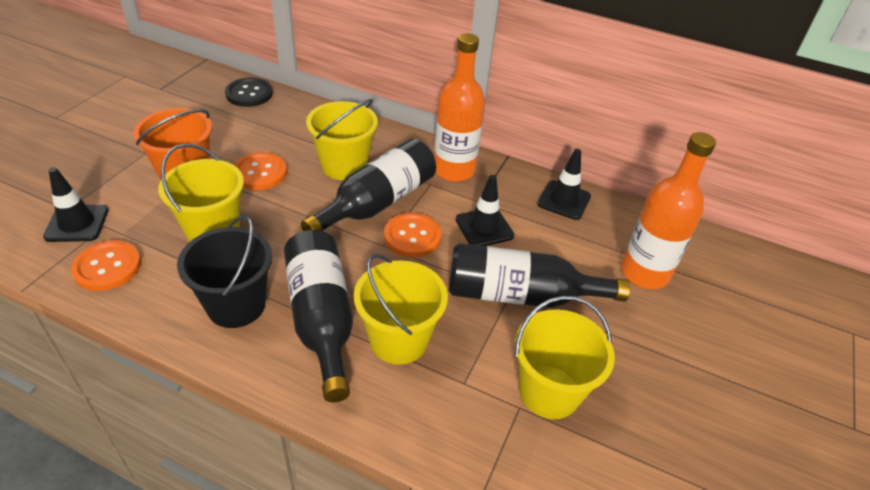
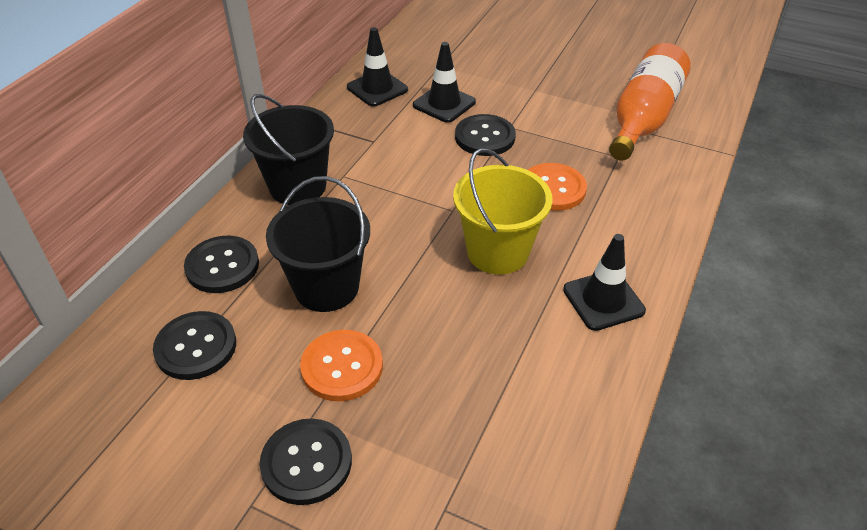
black bottle: [284,230,353,403] [301,139,436,231] [449,243,630,308] = 3 -> none = 0
black bucket: [177,215,272,328] = 1 -> [243,94,334,205] [266,176,370,312] = 2
black button: [225,78,273,107] = 1 -> [153,311,236,380] [184,235,259,293] [260,419,352,505] [455,114,516,156] = 4
orange bottle: [434,33,485,182] [621,132,716,289] = 2 -> [609,43,691,161] = 1
orange bucket: [133,108,212,180] = 1 -> none = 0
orange button: [71,240,141,291] [234,152,287,190] [384,213,442,257] = 3 -> [300,330,383,401] [528,163,587,211] = 2
yellow bucket: [158,144,244,242] [306,99,378,180] [354,254,448,365] [515,296,615,419] = 4 -> [453,148,552,275] = 1

